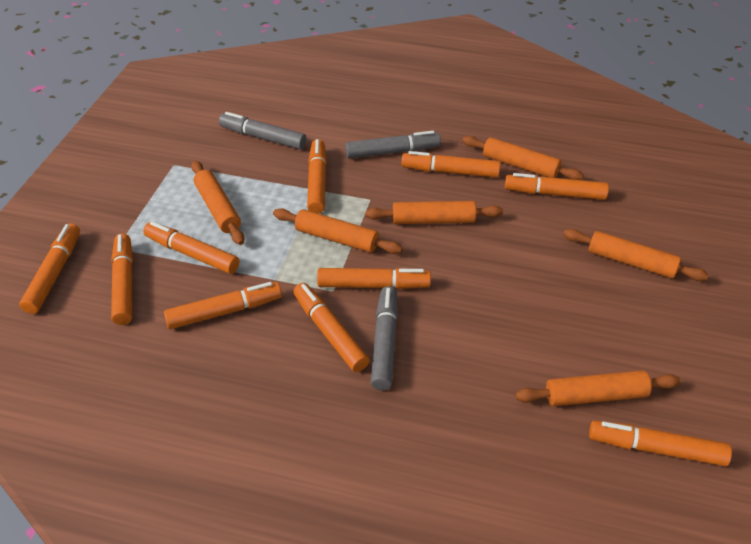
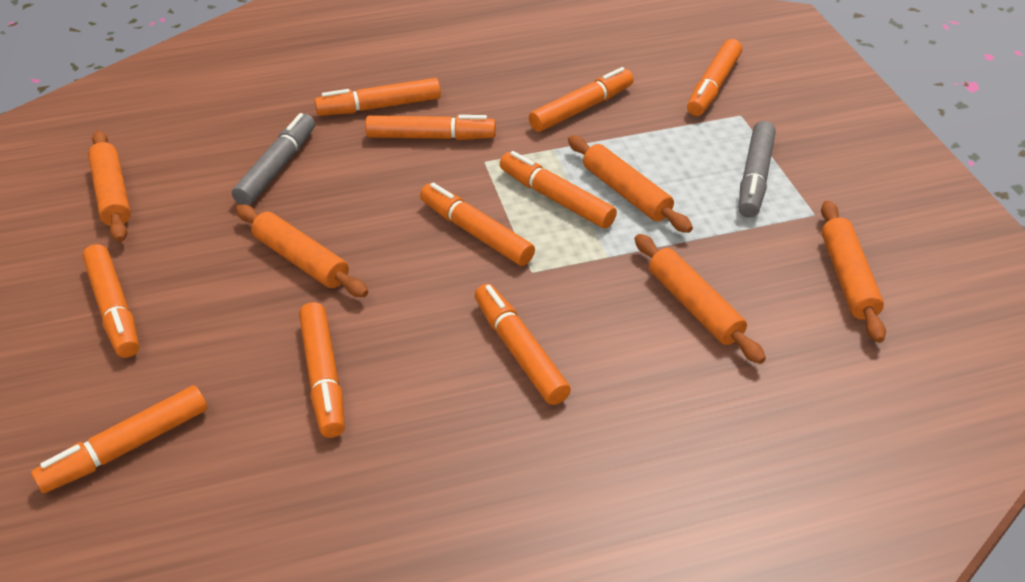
grey marker: [219,112,307,149] [345,131,441,158] [370,286,398,390] = 3 -> [232,113,315,205] [739,121,776,218] = 2
orange rolling pin: [191,161,244,245] [273,208,403,254] [366,201,503,224] [462,136,584,180] [515,370,681,406] [563,229,709,281] = 6 -> [88,131,131,242] [236,205,368,297] [568,135,693,233] [635,234,766,364] [821,200,886,343] = 5

